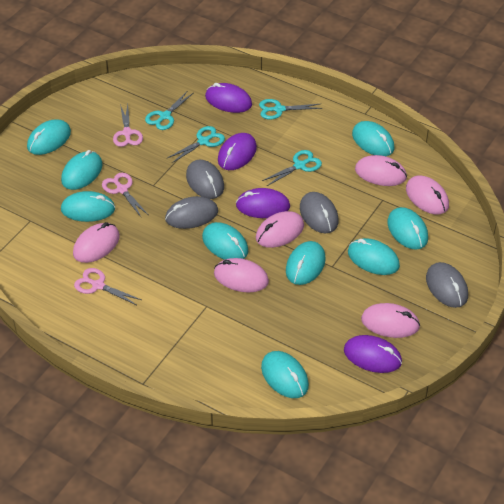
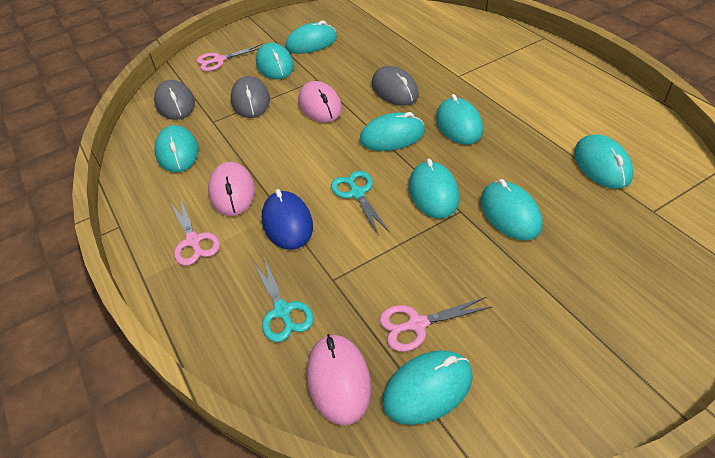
blue mouse: none = 0 -> [262,189,313,250] = 1
grey mouse: [165,196,218,229] [186,160,224,199] [300,192,339,233] [426,262,468,308] = 4 -> [154,80,195,120] [231,76,270,118] [372,66,419,106] = 3
pink mouse: [73,222,120,263] [214,258,269,292] [256,211,304,248] [355,155,407,186] [361,303,420,338] [406,176,449,214] = 6 -> [208,162,255,216] [298,81,342,123] [307,334,371,426] = 3
purple mouse: [205,83,252,113] [218,133,257,170] [236,188,290,218] [344,335,402,373] = 4 -> none = 0
turquoise scissors: [145,91,193,130] [167,126,225,163] [259,99,322,120] [262,150,322,186] = 4 -> [253,257,314,342] [331,171,390,236] = 2

